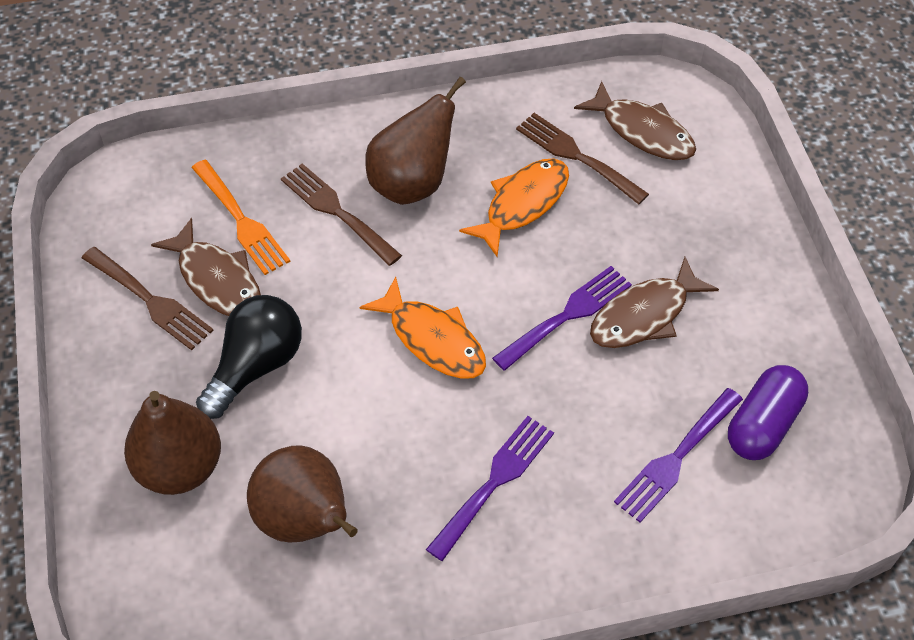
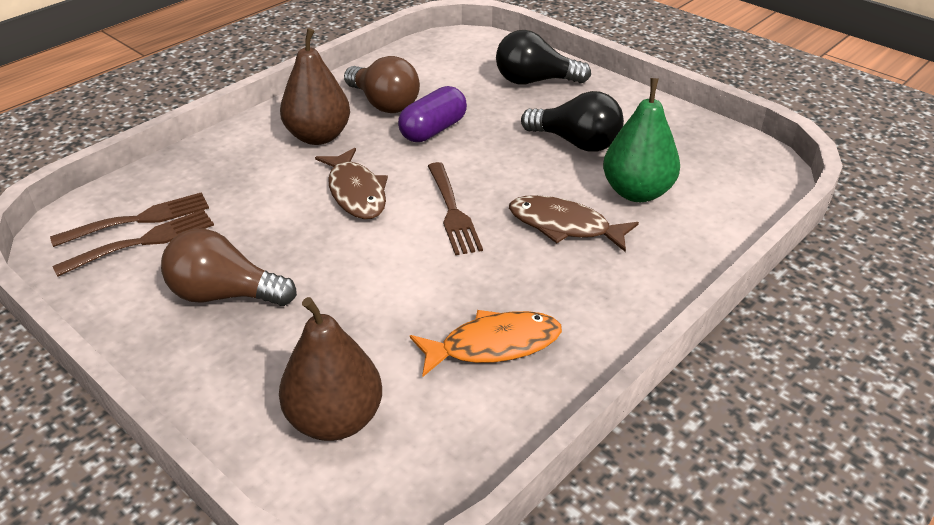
black light bulb: [196,295,302,419] = 1 -> [496,30,591,84] [521,91,624,152] = 2
brown fish: [151,218,261,316] [574,81,696,160] [590,257,719,348] = 3 -> [315,148,388,219] [509,195,639,252] = 2
brown light bulb: none = 0 -> [161,229,297,306] [344,56,420,113] = 2
brown pear: [124,391,221,495] [247,445,358,542] [365,77,466,205] = 3 -> [279,297,382,441] [280,28,350,145] = 2
green pear: none = 0 -> [603,78,680,202] = 1
orange fish: [360,277,486,379] [459,158,569,257] = 2 -> [410,310,562,377] = 1
orange fork: [192,160,290,275] = 1 -> none = 0
purple fork: [426,416,554,561] [492,266,632,371] [614,388,743,522] = 3 -> none = 0

